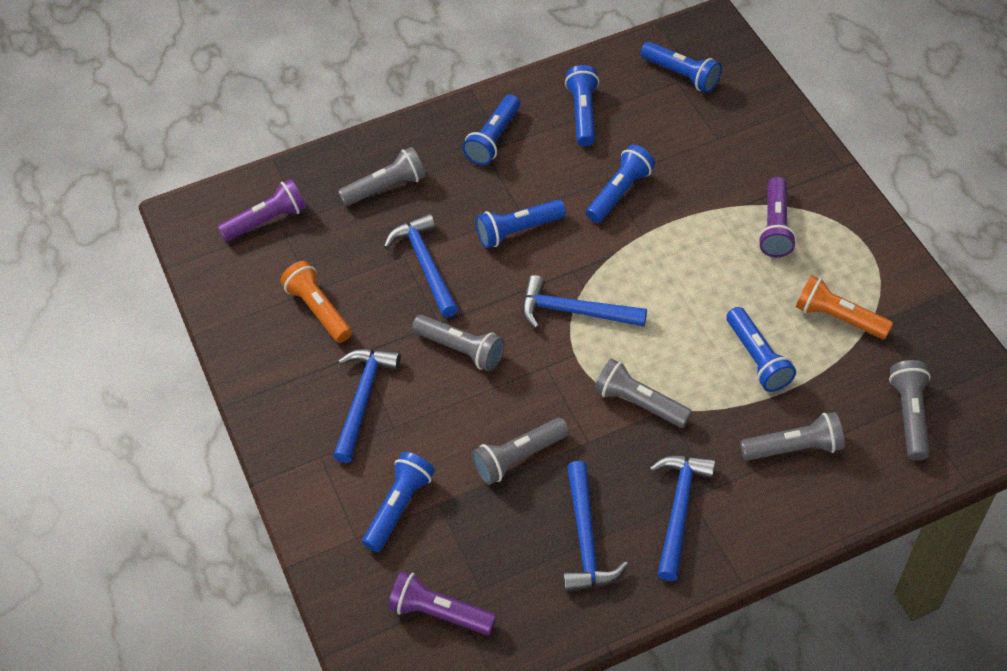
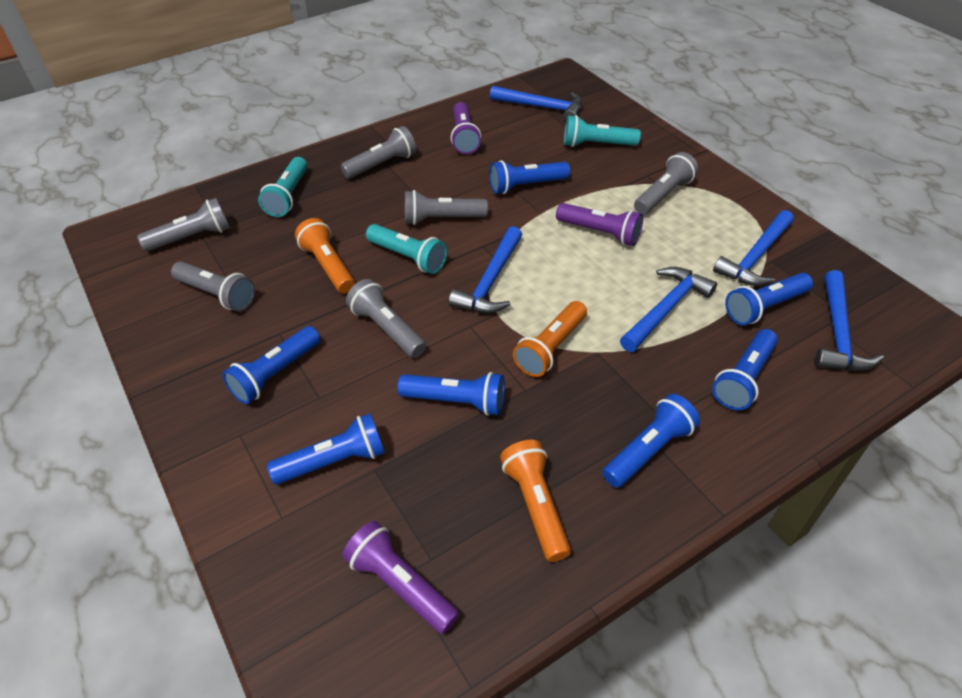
orange flashlight: [280,261,352,343] [796,275,893,339] = 2 -> [295,218,355,293] [500,440,571,562] [513,301,587,377] = 3
turquoise flashlight: none = 0 -> [258,157,308,217] [366,224,448,274] [564,115,641,147] = 3

